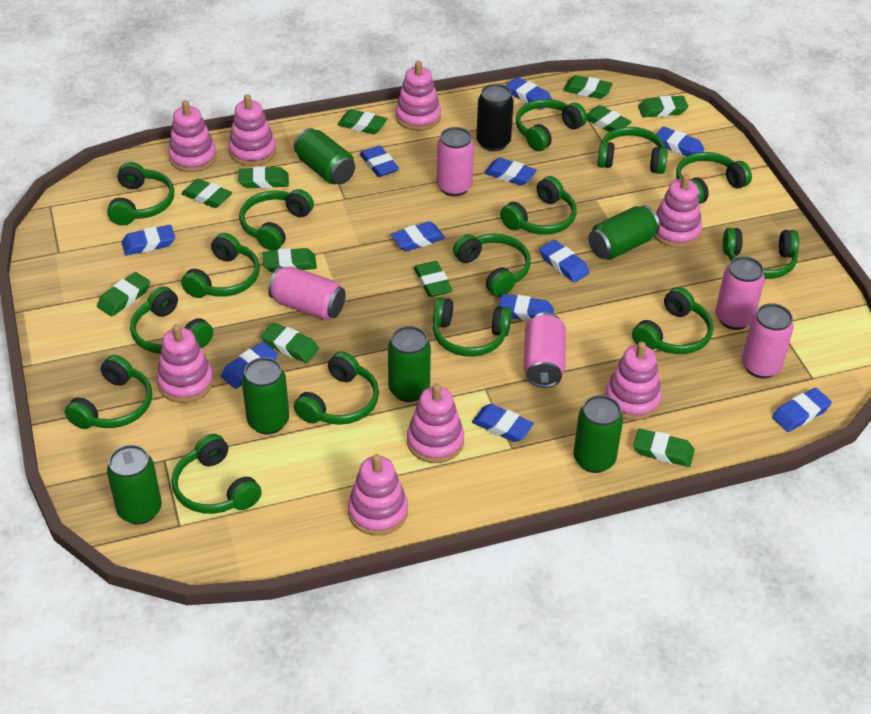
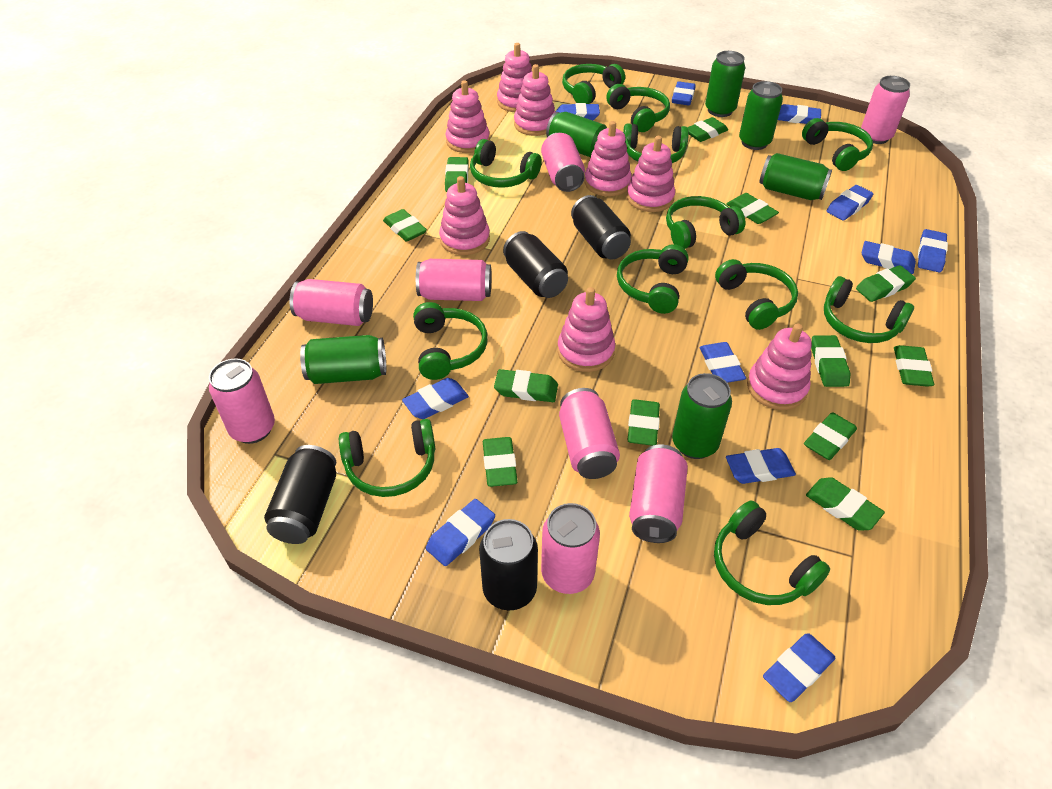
black can: [476,84,514,152] = 1 -> [264,445,336,544] [479,519,538,611] [503,231,568,298] [571,195,631,259] = 4
green eraser: [97,272,150,317] [181,179,232,208] [238,166,289,189] [261,322,319,363] [262,248,317,273] [338,109,388,134] [414,261,452,297] [563,75,613,99] [587,105,632,132] [633,429,695,467] [638,95,688,117] = 11 -> [383,209,427,242] [445,157,468,192] [483,437,518,487] [494,369,558,402] [628,399,660,446] [688,117,728,142] [726,193,779,224] [804,412,857,460] [806,477,885,531] [811,335,850,387] [856,265,916,302] [894,345,934,387] = 12
green headphones: [65,355,152,429] [107,162,174,225] [130,286,213,354] [172,434,262,514] [181,233,260,298] [239,189,314,251] [294,351,379,425] [433,297,512,357] [453,234,531,297] [500,176,577,235] [516,99,587,151] [597,127,668,174] [632,287,713,354] [676,152,752,204] [723,228,799,279] = 15 -> [339,419,435,497] [413,302,488,380] [470,139,542,188] [562,64,625,104] [606,84,670,132] [617,244,689,314] [623,124,689,163] [666,196,745,249] [714,500,830,605] [715,259,798,330] [802,118,873,171] [824,276,914,343] = 12
pink can: [268,266,346,320] [437,127,474,197] [524,312,566,388] [716,256,765,330] [742,303,794,378] = 5 -> [209,359,275,444] [290,279,373,326] [416,259,491,301] [541,133,585,192] [541,503,600,594] [559,388,620,479] [629,445,688,543] [861,76,910,144] = 8

